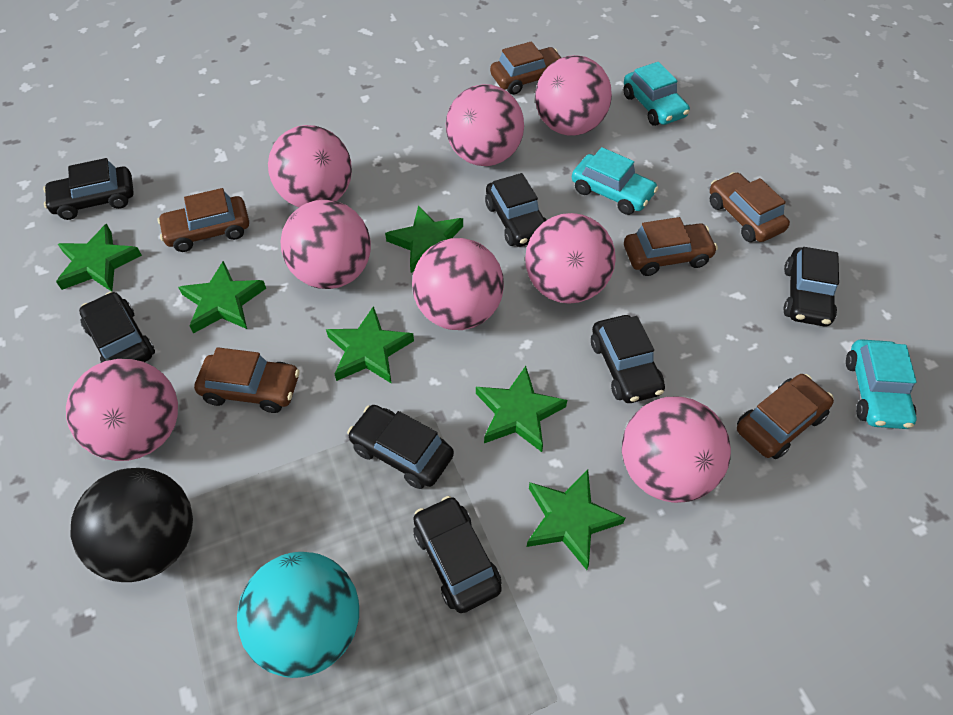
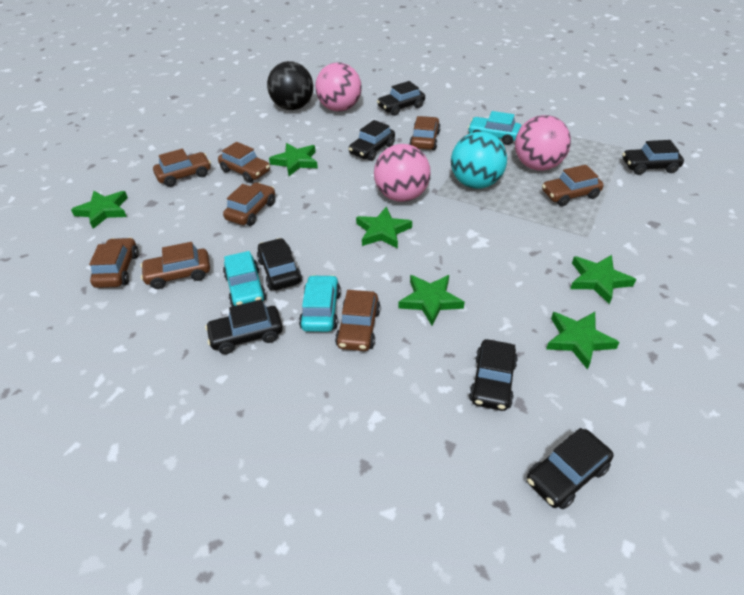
brown car: [157,188,249,252] [194,347,300,413] [490,41,561,95] [624,217,718,276] [710,172,790,242] [737,374,834,459] = 6 -> [89,238,139,288] [141,242,210,289] [153,149,211,187] [218,142,270,183] [223,182,275,226] [335,290,381,351] [409,116,441,150] [542,165,604,206] = 8
pink ball: [66,359,178,461] [268,125,352,207] [281,199,371,289] [412,238,504,330] [446,84,524,166] [525,213,616,304] [535,55,612,136] [622,397,731,503] = 8 -> [315,62,362,112] [374,144,431,202] [515,115,571,171] = 3

